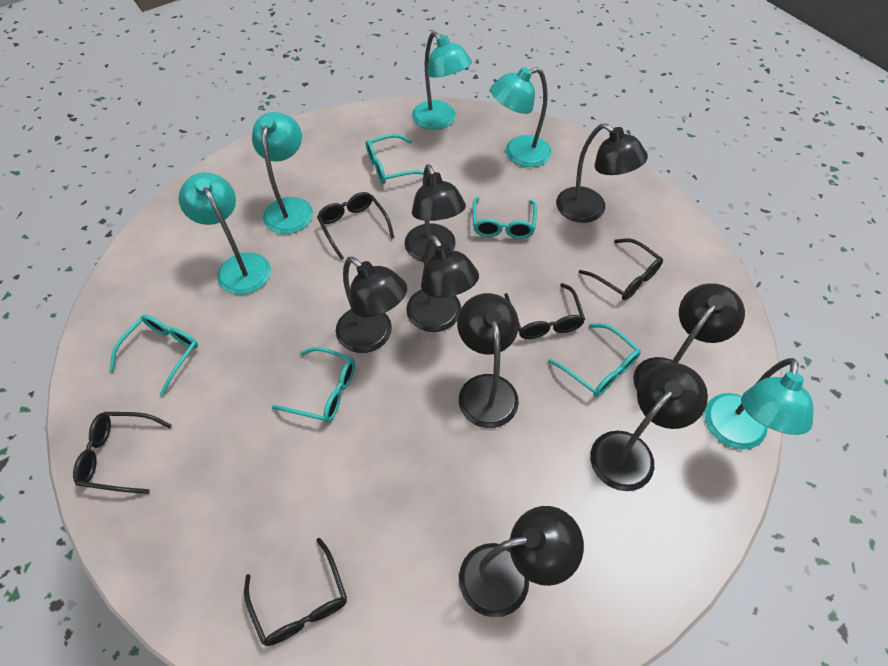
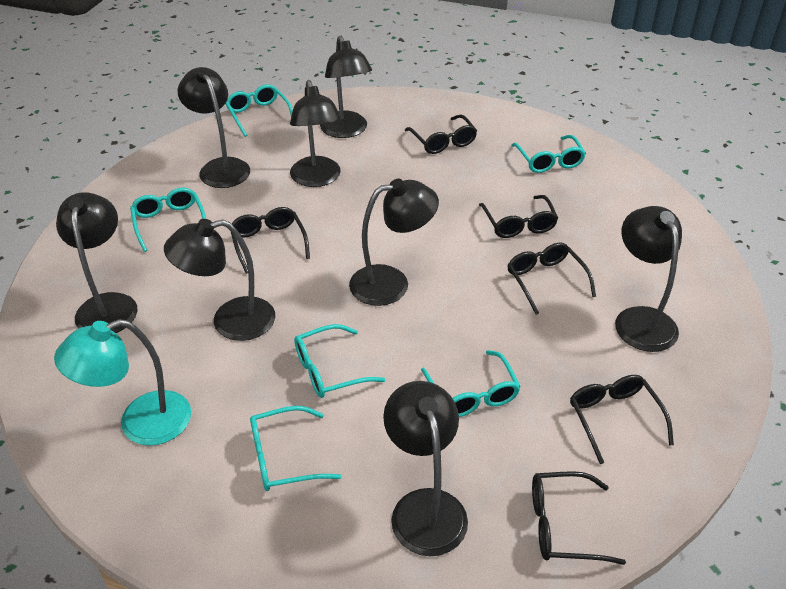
black glasses: [73,412,172,494] [244,538,347,646] [317,192,394,260] [504,283,585,339] [579,238,663,300] = 5 -> [231,207,310,274] [405,114,477,154] [479,195,558,238] [507,242,596,315] [532,471,626,565] [570,375,674,464] = 6
turquoise glasses: [110,315,198,396] [272,347,355,423] [366,134,424,184] [473,197,537,239] [548,323,641,397] = 5 -> [130,188,206,252] [225,84,293,137] [250,406,342,491] [294,324,385,398] [421,350,521,417] [511,135,586,173] = 6
turquoise lamp: [178,172,271,295] [252,112,313,234] [412,31,472,130] [490,67,552,167] [704,358,813,449] = 5 -> [54,319,191,446] = 1

